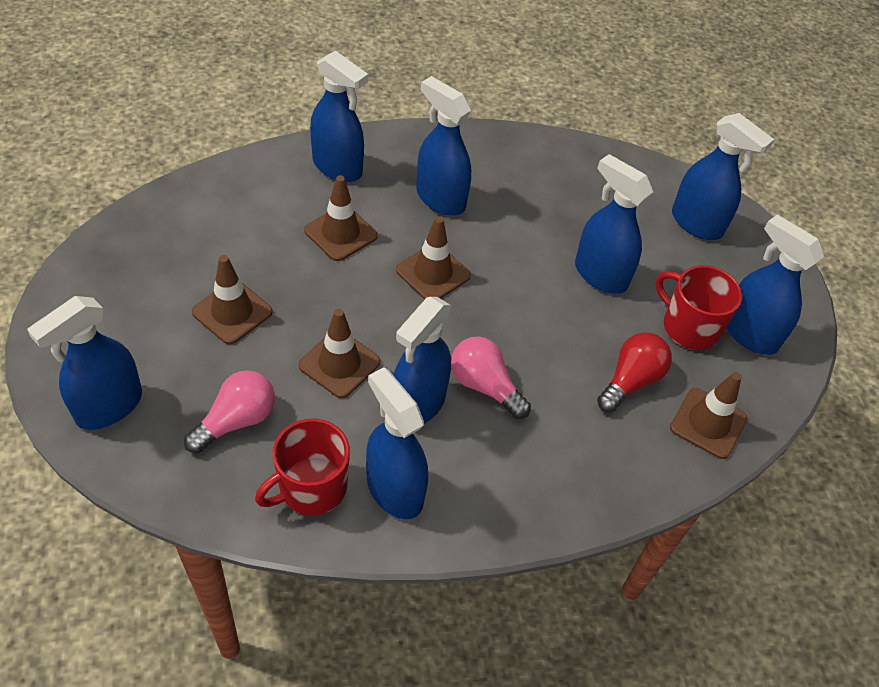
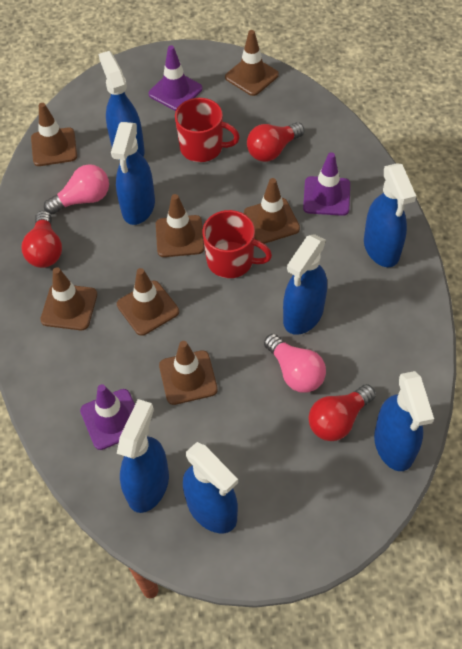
blue spray bottle: [27,296,142,430] [310,50,368,182] [366,367,428,519] [393,297,451,424] [417,76,471,216] [575,154,653,294] [672,113,774,240] [726,214,824,355] = 8 -> [99,51,145,157] [111,122,155,225] [117,399,169,513] [183,442,238,533] [283,234,327,335] [364,163,416,267] [374,371,434,471] = 7
brown traffic cone: [192,255,272,344] [299,309,380,398] [304,175,378,261] [396,216,471,300] [670,372,747,459] = 5 -> [31,103,77,166] [40,267,97,330] [117,268,179,336] [156,194,204,257] [159,341,218,405] [225,30,279,96] [244,178,300,244] = 7
purple traffic cone: none = 0 -> [80,384,135,450] [149,46,202,111] [303,152,350,216] = 3
red light bulb: [597,332,672,412] = 1 -> [22,211,62,268] [247,122,305,162] [309,384,376,441] = 3

